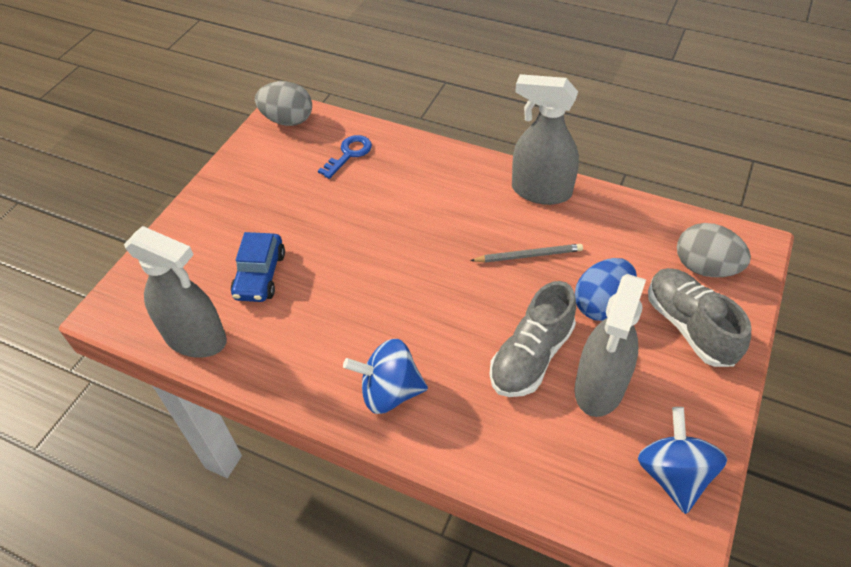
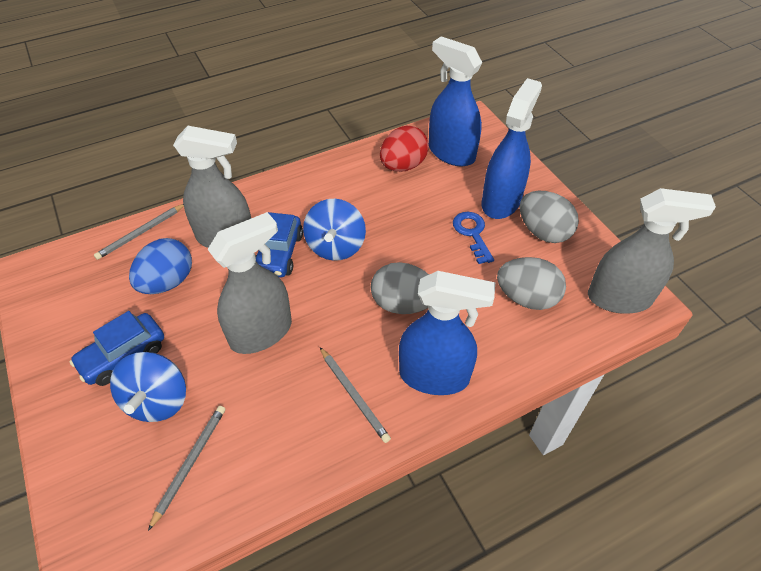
blue car: [231,232,285,302] = 1 -> [69,311,164,386] [256,212,303,278] = 2
blue spray bottle: none = 0 -> [399,271,495,395] [429,36,483,167] [482,78,542,219] = 3
grey egg: [255,81,312,126] [677,223,751,277] = 2 -> [371,262,429,314] [497,257,566,310] [520,191,579,243] = 3
grey pencil: [470,244,583,263] = 1 -> [94,204,184,260] [148,406,225,531] [320,347,391,443] = 3
grey shoe: [489,281,576,397] [648,268,751,367] = 2 -> none = 0
red egg: none = 0 -> [380,126,429,172] = 1

